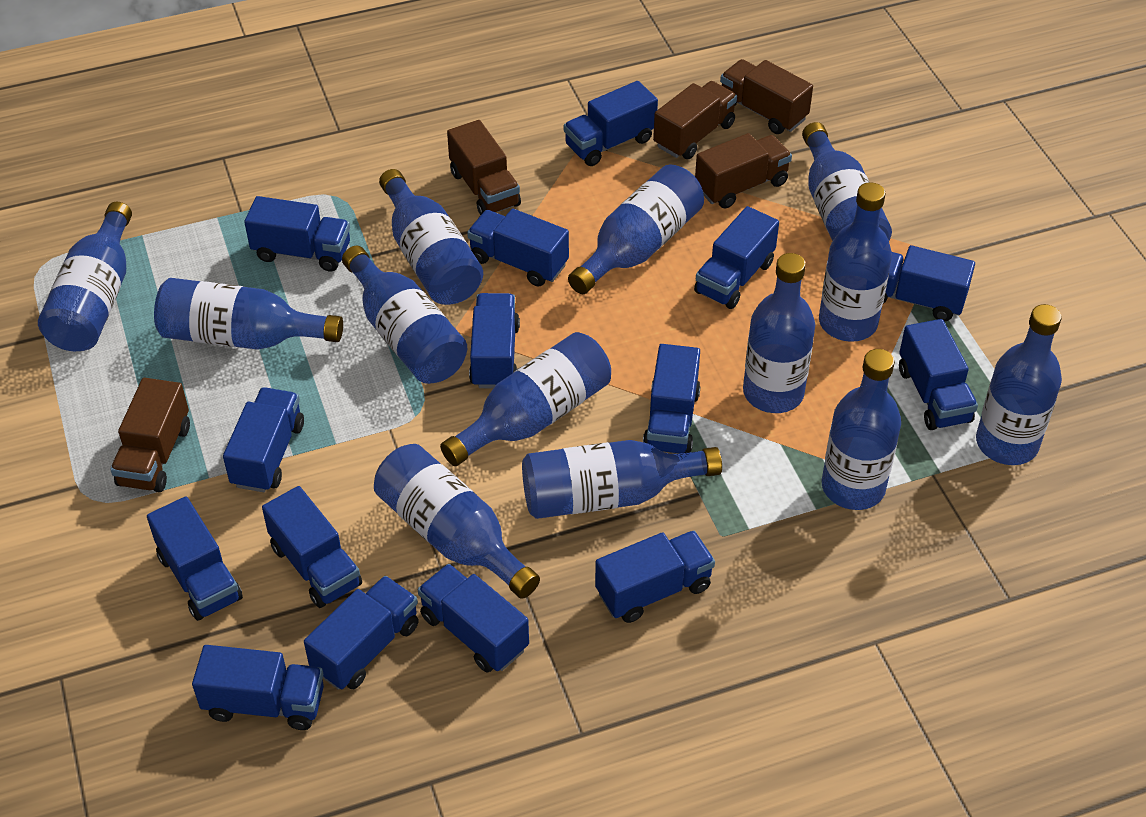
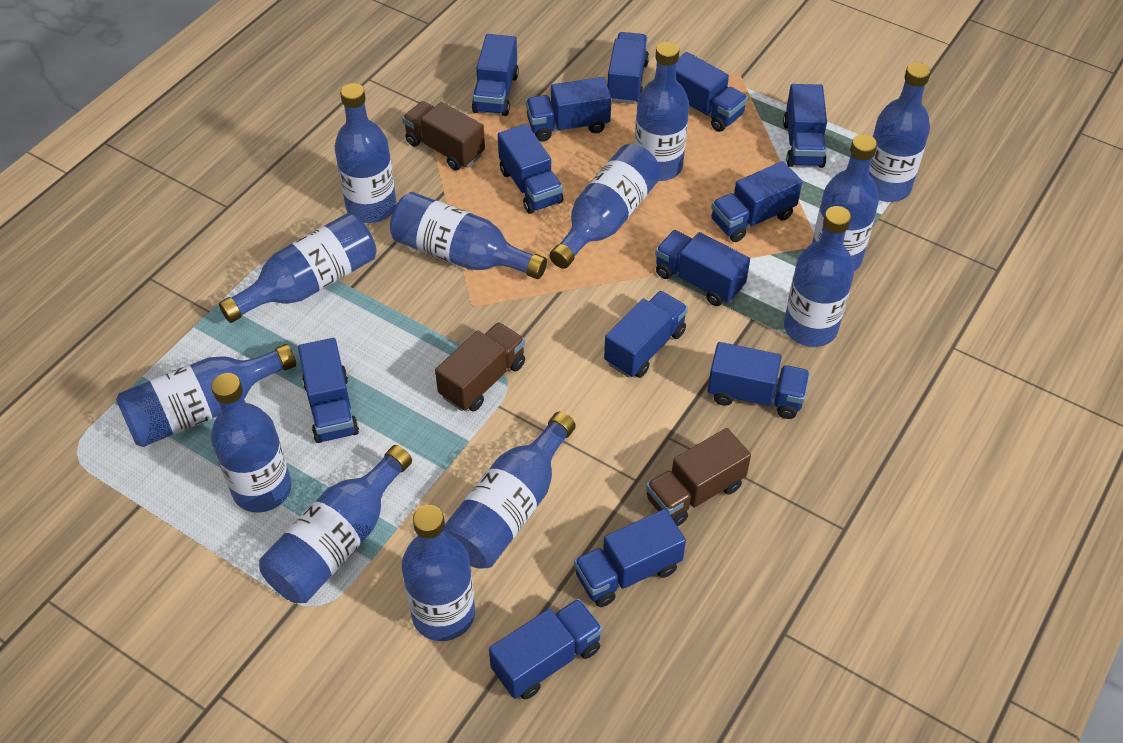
blue truck: [147,496,243,621] [192,645,324,730] [223,387,304,492] [244,196,350,272] [262,486,362,608] [304,576,419,690] [418,564,529,672] [467,209,569,287] [469,293,520,388] [564,81,658,166] [595,531,715,623] [643,344,701,454] [694,206,779,309] [883,245,975,322] [899,319,978,430] = 15 -> [298,338,359,443] [472,34,519,116] [489,599,603,699] [498,124,563,214] [526,77,611,142] [574,509,686,607] [604,291,688,378] [607,32,649,104] [655,230,750,306] [676,52,748,132] [708,342,810,419] [711,161,802,242] [783,84,827,168] = 13
brown truck: [110,378,190,492] [447,120,521,215] [653,81,737,159] [695,133,792,209] [720,59,813,134] = 5 -> [402,101,485,171] [435,322,525,411] [646,428,751,526] = 3

